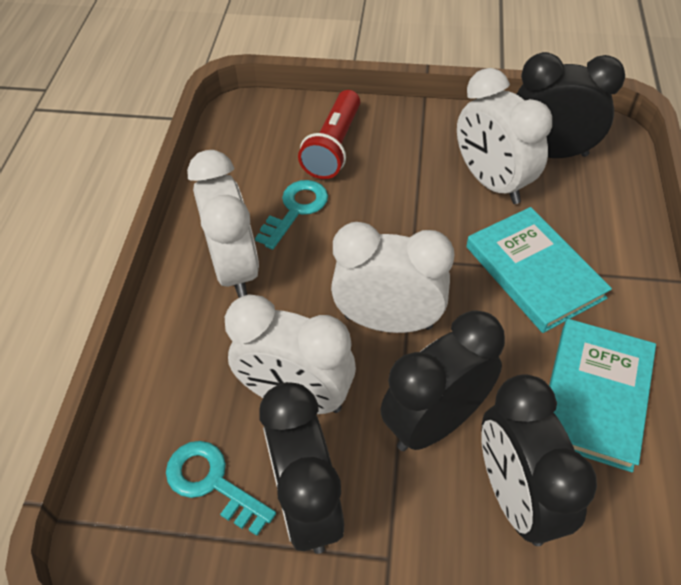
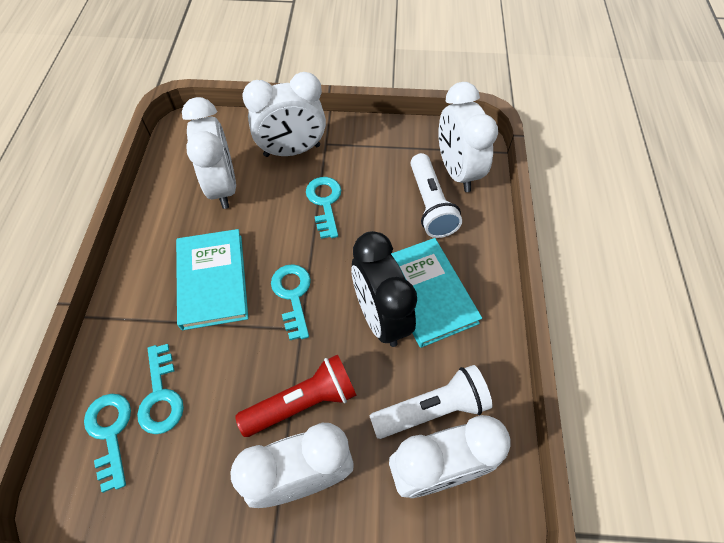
black clock: [259,382,344,554] [380,311,505,451] [481,374,597,546] [517,52,625,158] = 4 -> [351,231,417,347] = 1
turquoise key: [166,441,276,536] [255,180,328,250] = 2 -> [84,394,131,493] [137,344,184,434] [271,264,311,340] [306,177,341,239] = 4
white clock: [187,150,259,298] [225,294,356,414] [331,222,454,333] [457,68,552,204] = 4 -> [182,97,236,209] [230,423,354,508] [243,72,326,157] [389,415,511,498] [438,82,498,192] = 5
white flashlight: none = 0 -> [370,365,492,439] [410,153,462,238] = 2

